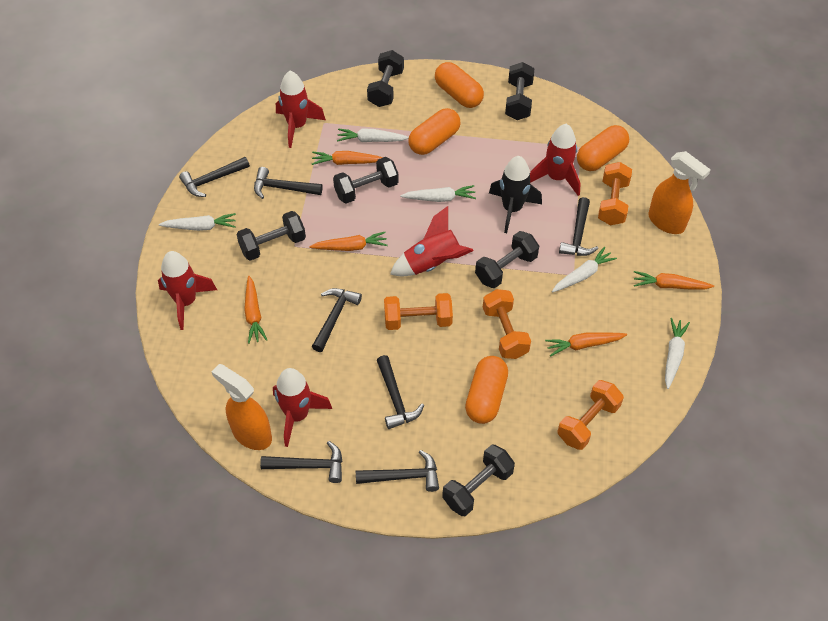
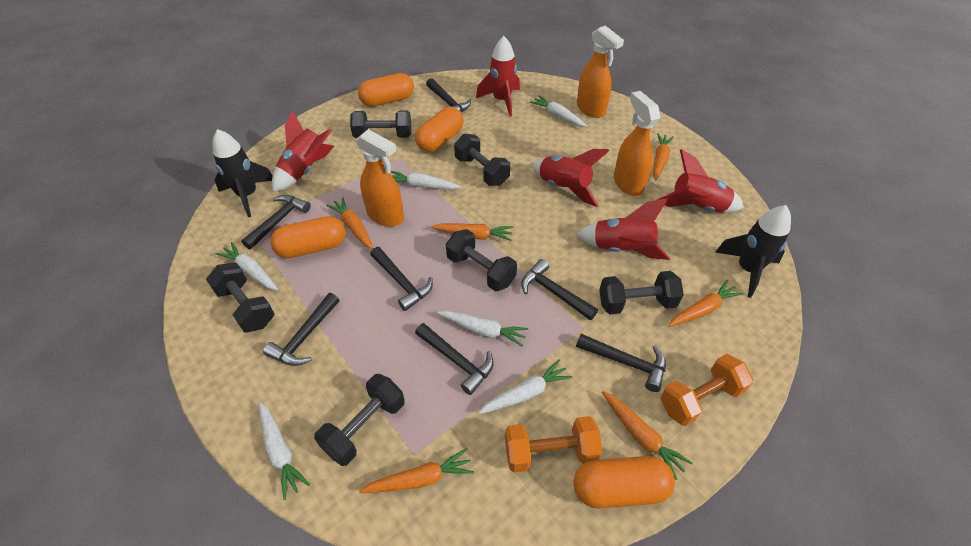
black rocket: [489,156,542,233] = 1 -> [213,129,273,217] [716,205,791,298] = 2
orange carrot: [244,276,267,344] [309,232,388,251] [312,151,383,165] [545,332,627,356] [634,271,714,290] = 5 -> [326,197,374,250] [359,448,474,493] [431,223,513,241] [602,391,693,480] [653,133,674,181] [668,280,744,327] = 6
orange dumbbell: [384,293,453,330] [483,289,531,359] [558,380,624,450] [598,162,632,225] = 4 -> [505,416,602,473] [661,354,753,426] = 2
orange spray bottle: [212,364,272,450] [648,151,711,234] = 2 -> [355,129,404,227] [577,26,624,118] [614,91,660,196] = 3
white carrot: [159,213,236,231] [337,128,409,142] [400,185,476,202] [552,247,617,292] [665,318,690,389] = 5 -> [215,242,278,291] [258,402,310,500] [391,171,461,190] [437,311,529,347] [478,359,572,414] [530,95,587,127] = 6

